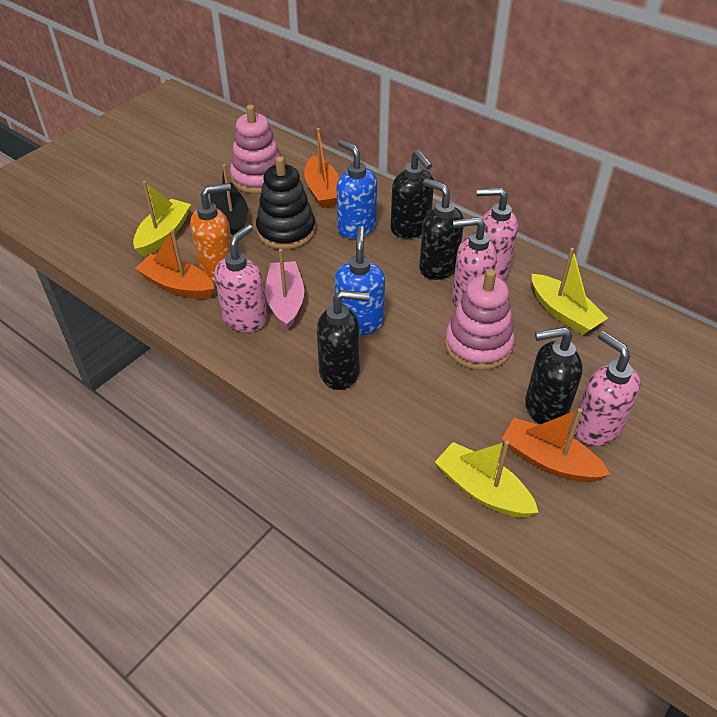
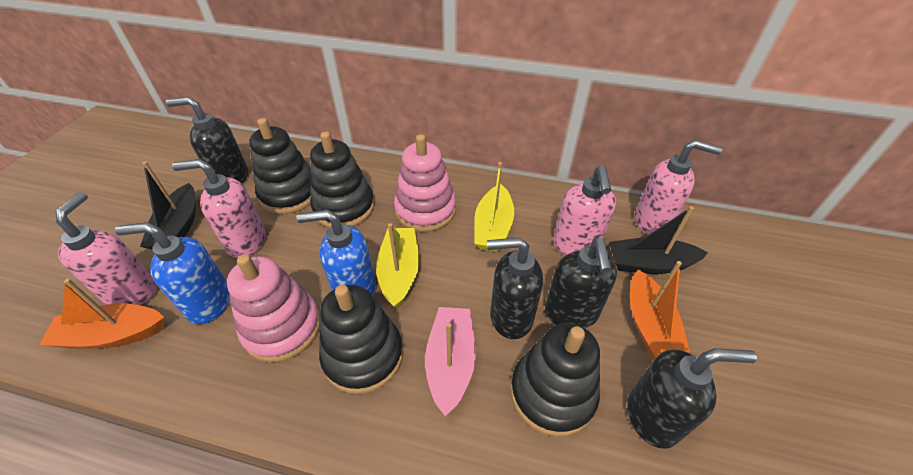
black boat: [210,164,248,235] = 1 -> [140,161,196,250] [609,206,708,274] = 2
black stacking toy: [256,156,316,250] = 1 -> [249,118,311,214] [310,132,375,228] [319,285,403,394] [510,323,600,437] = 4
orange boat: [135,229,215,299] [304,128,339,208] [502,408,610,482] = 3 -> [40,279,164,348] [630,261,690,360] = 2
orange soap dispenser: [190,183,231,282] = 1 -> none = 0
yellow boat: [133,181,191,257] [435,440,539,518] [532,248,608,335] = 3 -> [376,223,419,309] [474,162,514,252] = 2

